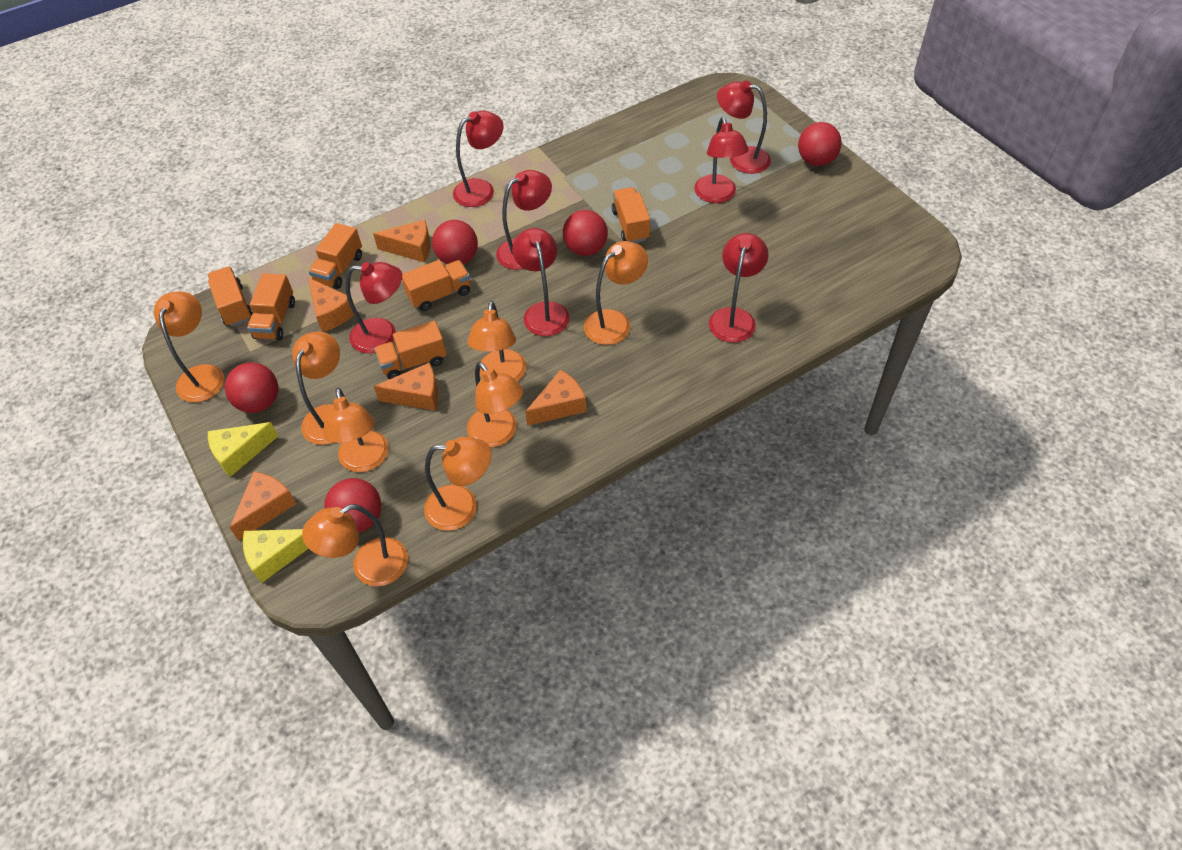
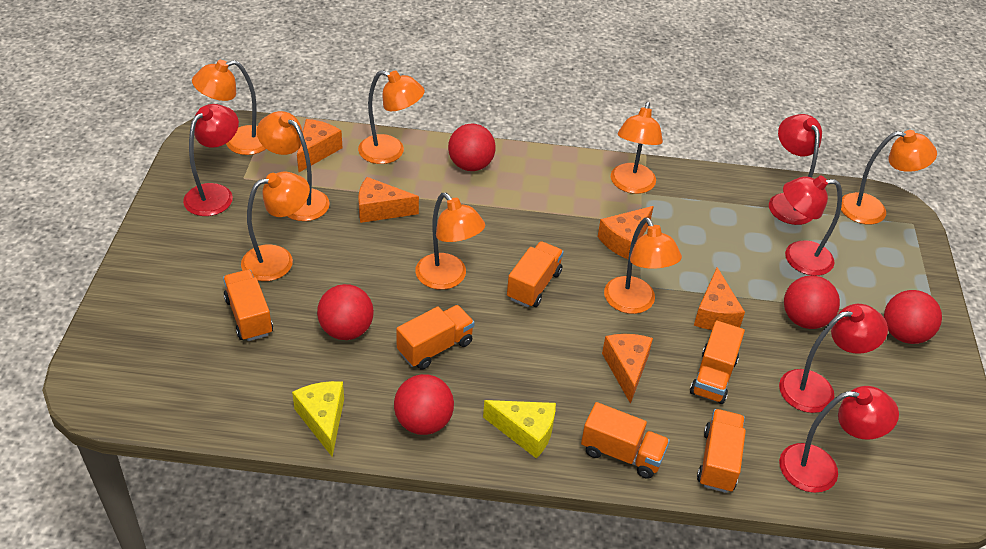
red lamp: [345,262,402,353] [453,111,504,207] [496,170,552,270] [512,228,569,336] [694,117,749,203] [709,233,769,343] [717,80,771,174] = 7 -> [183,104,239,216] [769,114,822,225] [779,304,888,413] [779,386,899,493] [783,175,842,276] = 5

